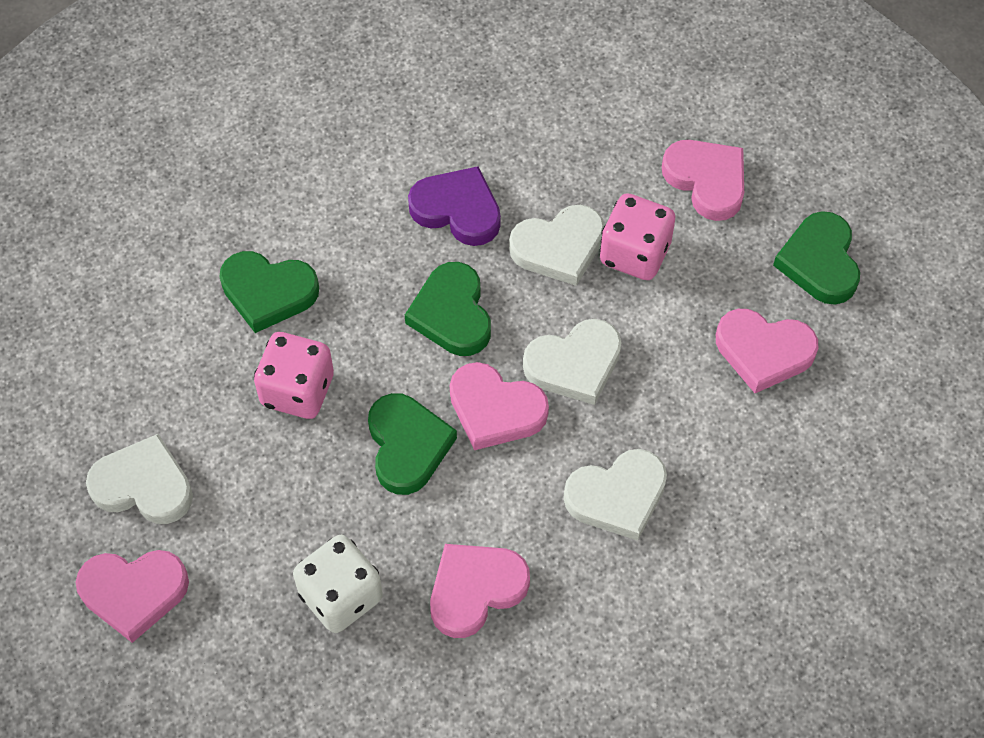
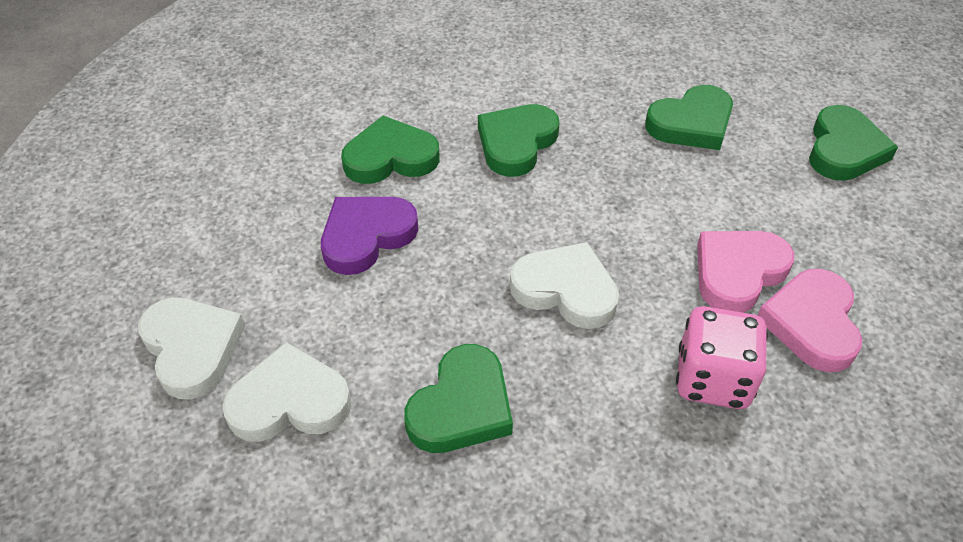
green heart: [220,251,319,333] [368,393,457,495] [405,262,491,356] [773,211,860,304] = 4 -> [341,116,440,184] [404,344,513,453] [478,104,560,177] [645,85,733,150] [809,105,898,181] = 5
pink dice: [254,332,334,419] [600,193,675,280] = 2 -> [676,306,768,409] = 1
pink heart: [76,550,189,643] [430,544,530,638] [450,362,549,450] [662,140,744,221] [716,309,818,393] = 5 -> [697,231,794,313] [758,269,862,372] = 2
white dice: [293,535,383,633] = 1 -> none = 0
white heart: [86,434,193,524] [509,205,604,286] [523,319,622,405] [564,449,667,541] = 4 -> [138,297,245,399] [222,342,351,442] [510,242,619,329] = 3

